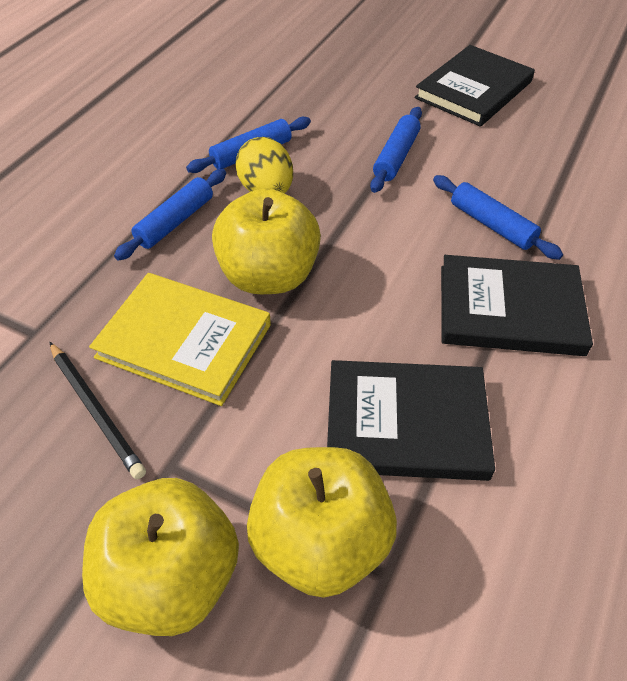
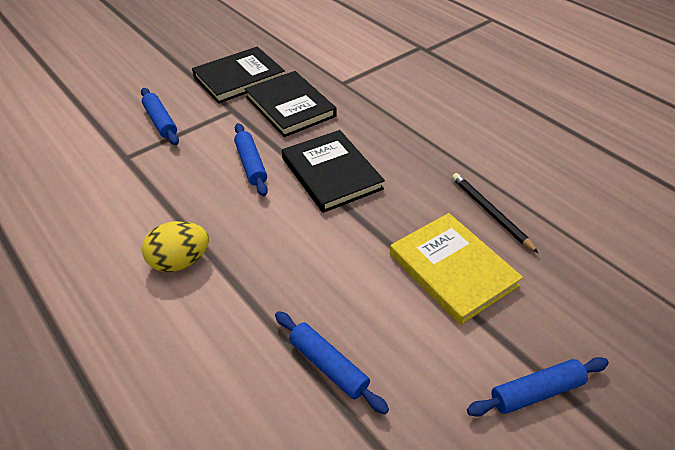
yellow apple: [82,478,239,636] [212,188,321,294] [247,447,397,598] = 3 -> none = 0

